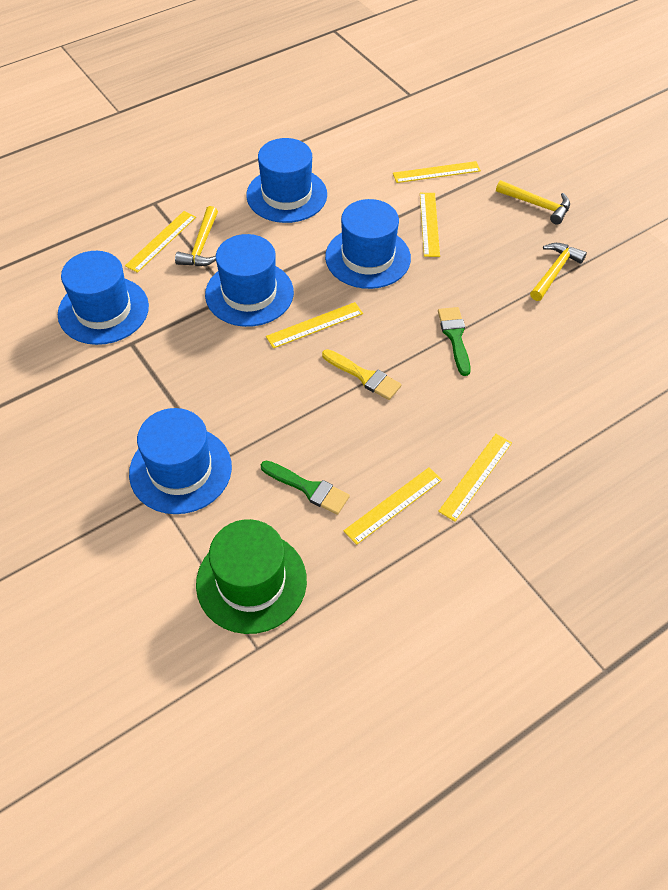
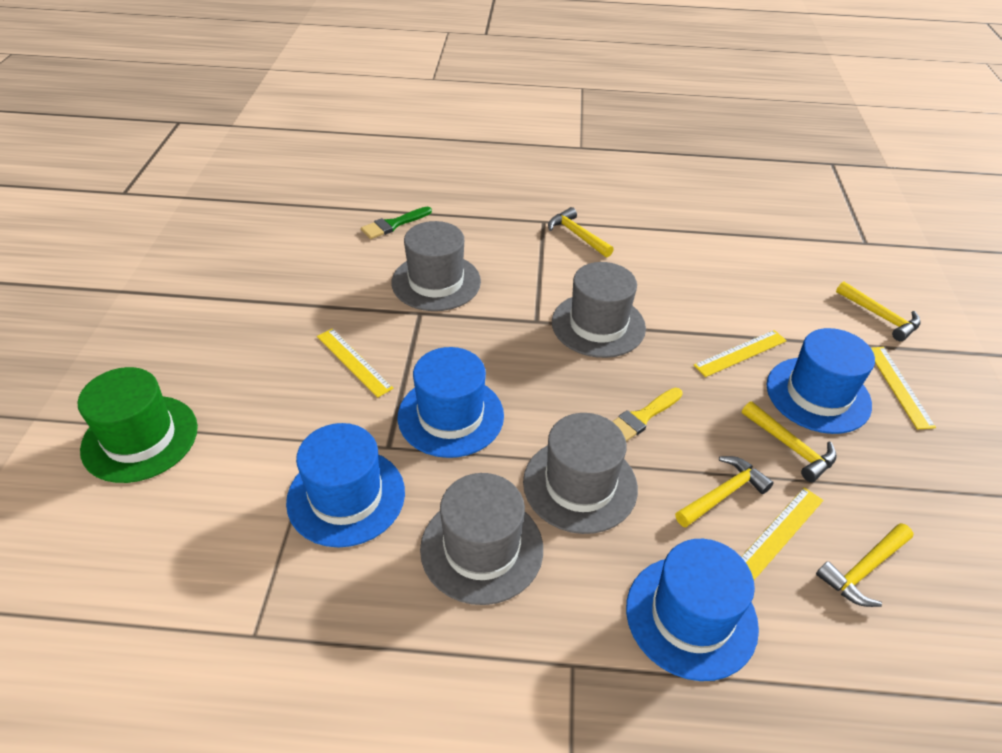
blue hat: [58,251,149,345] [129,408,232,514] [205,234,294,327] [246,138,327,223] [325,199,411,289] = 5 -> [286,423,405,548] [398,347,504,458] [626,539,759,681] [767,328,875,434] = 4
green brush: [260,461,350,515] [438,307,471,376] = 2 -> [361,207,432,239] = 1
grey hat: none = 0 -> [391,221,481,311] [420,473,543,605] [523,413,638,534] [552,262,646,358] = 4
yellow hammer: [175,206,218,266] [496,180,570,225] [530,243,587,301] = 3 -> [548,207,614,257] [675,456,774,528] [742,401,837,482] [816,523,913,607] [836,281,921,341] = 5
yellow ruler: [125,211,196,273] [266,302,363,348] [344,467,442,545] [393,161,481,183] [420,193,440,257] [438,434,512,522] = 6 -> [317,328,393,398] [693,330,787,377] [741,487,823,580] [871,347,936,430] = 4

